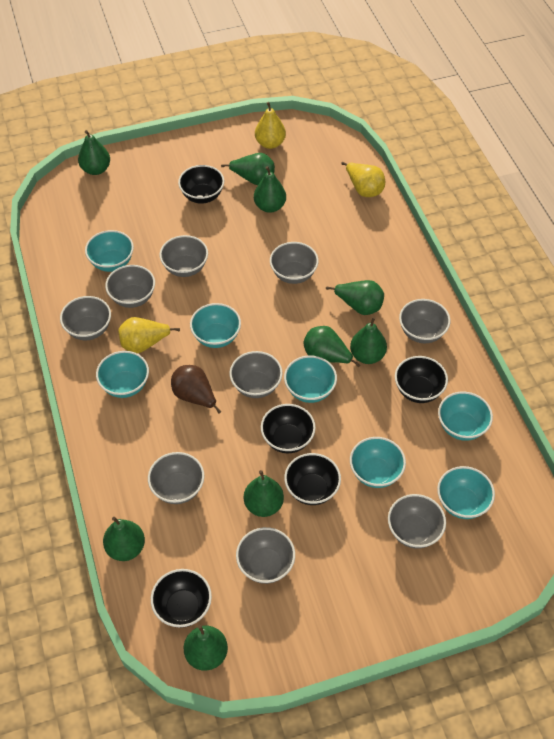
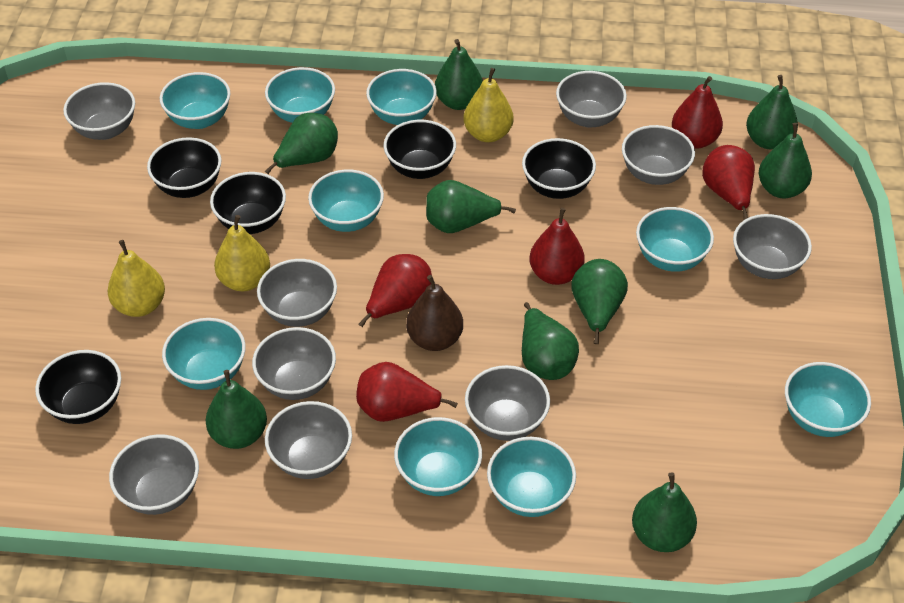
red pear: none = 0 -> [356,362,458,422] [359,254,432,327] [530,208,585,285] [672,76,723,148] [702,145,755,220] = 5
turquoise bowl: [85,230,134,272] [96,351,149,398] [190,303,241,348] [284,355,337,403] [350,437,406,488] [437,466,495,519] [438,391,493,441] = 7 -> [160,72,231,129] [162,318,246,390] [265,67,335,123] [308,170,384,232] [366,69,437,125] [394,417,482,496] [487,437,576,517] [636,207,714,272] [785,362,871,437] = 9

